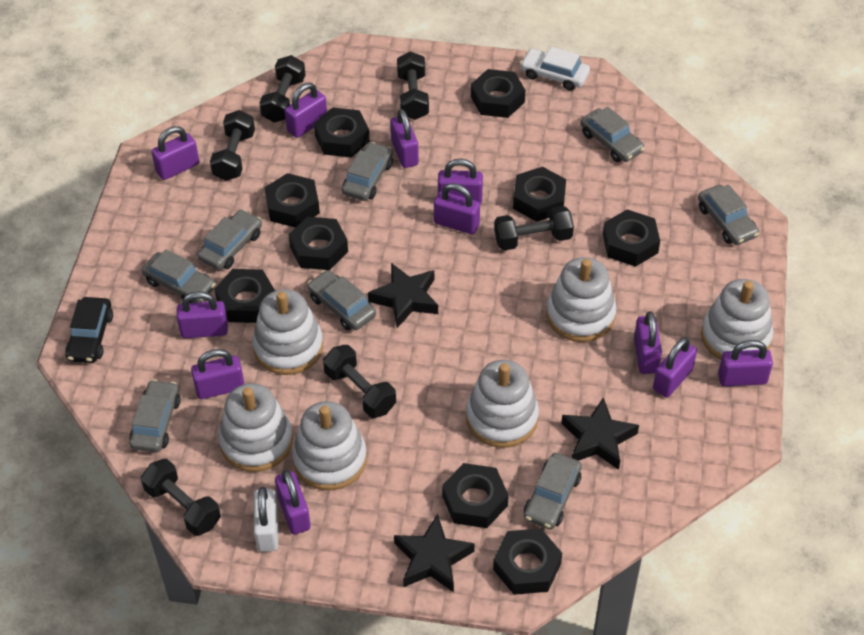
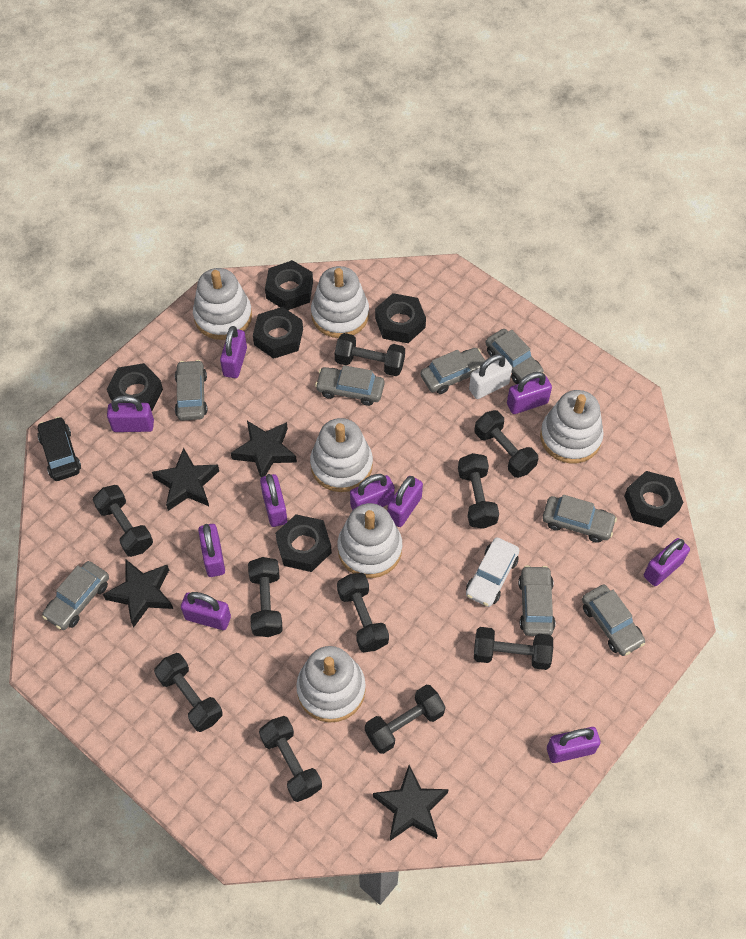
black dumbbell: [141,459,221,536] [210,110,255,181] [259,55,305,122] [323,345,396,418] [397,51,429,120] [494,206,574,251] = 6 -> [93,485,153,557] [154,653,223,732] [248,557,283,637] [259,716,322,802] [335,333,405,376] [337,573,389,652] [365,685,445,754] [458,453,499,529] [474,627,553,670] [475,410,538,478] = 10
black nut: [214,269,275,323] [265,173,320,228] [289,217,348,270] [314,107,370,158] [442,463,509,528] [471,69,525,118] [493,528,562,595] [513,167,566,222] [603,209,660,267] = 9 -> [107,363,163,411] [253,307,303,359] [265,260,313,310] [275,514,332,572] [375,293,426,343] [624,471,684,528] = 6
black star: [368,263,438,328] [394,514,475,592] [561,397,639,470] = 3 -> [103,560,173,628] [152,448,219,511] [231,421,297,477] [373,765,449,841] = 4
purple padlock: [151,126,199,180] [177,291,228,338] [191,349,244,399] [275,470,311,535] [285,83,327,138] [390,109,419,168] [434,183,480,234] [438,159,483,204] [634,311,662,374] [653,337,697,398] [718,340,773,386] = 11 -> [107,395,154,432] [181,592,231,630] [198,524,225,577] [220,326,247,378] [260,474,287,527] [350,474,395,510] [387,476,423,527] [507,372,552,414] [547,727,600,763] [644,538,690,586] = 10

